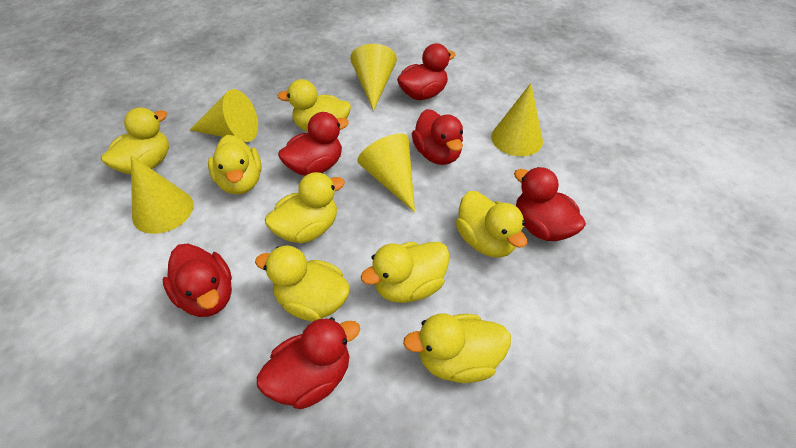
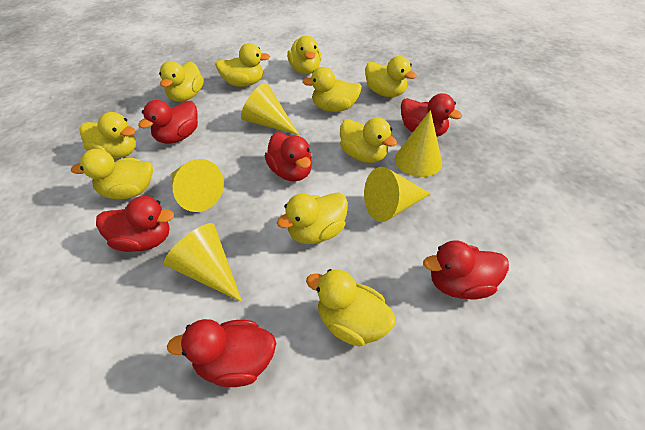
yellow duck: [101,107,169,175] [208,135,262,195] [255,245,350,321] [265,172,345,243] [277,79,351,132] [361,242,450,303] [403,314,511,383] [456,191,527,258] = 8 -> [71,149,153,199] [80,112,136,159] [159,61,204,102] [215,43,270,87] [277,192,348,244] [287,35,321,74] [302,67,362,112] [306,269,396,347] [340,118,397,163] [365,56,417,97] = 10

